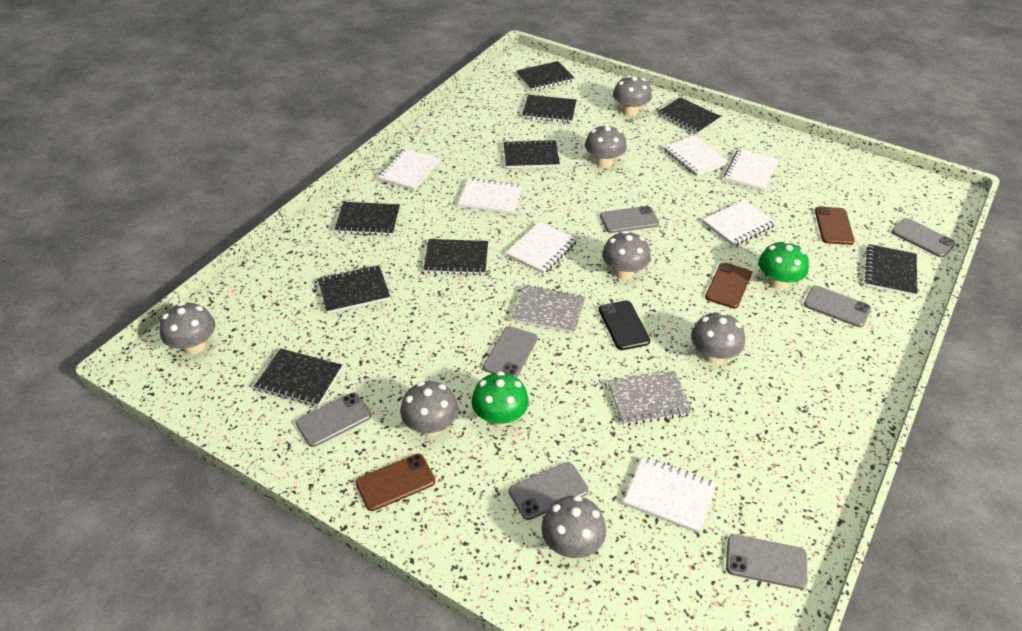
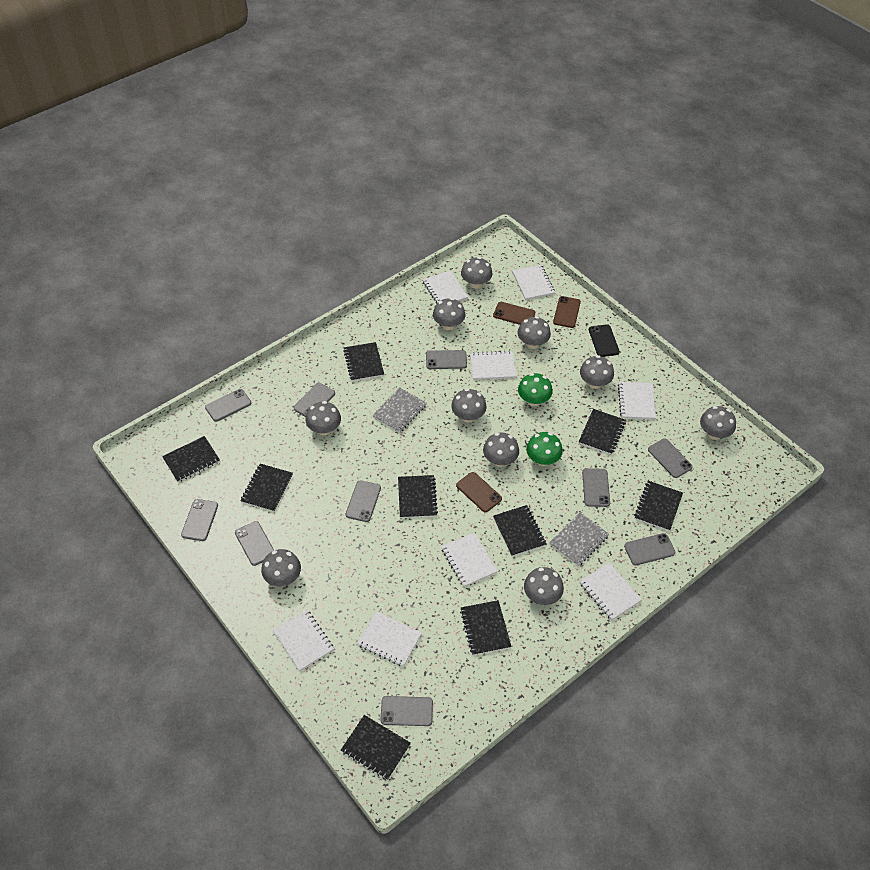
grey mushroom: [160,302,215,354] [400,381,458,437] [541,496,606,558] [585,124,627,168] [602,231,651,280] [613,76,652,116] [691,312,745,364] = 7 -> [261,549,301,587] [306,401,341,435] [433,298,466,330] [451,388,487,423] [461,257,492,289] [483,432,519,467] [518,316,551,349] [524,567,564,605] [580,355,614,389] [700,406,736,440] = 10
grey phone: [296,392,372,447] [483,326,538,378] [509,462,589,520] [600,206,659,233] [726,534,807,589] [804,286,871,327] [891,218,956,258] = 7 -> [181,499,218,541] [205,389,251,422] [235,521,274,566] [294,383,335,417] [346,480,381,522] [380,696,433,726] [426,350,467,369] [582,468,610,507] [624,533,675,565] [648,439,693,478] = 10
white notebook: [378,148,440,191] [458,178,523,215] [506,222,577,274] [624,457,717,533] [664,135,729,176] [703,200,776,246] [724,149,779,191] = 7 -> [273,610,334,671] [357,611,422,667] [423,270,468,303] [441,532,498,587] [470,351,517,380] [512,265,555,300] [580,563,642,620] [618,382,656,419] = 8

